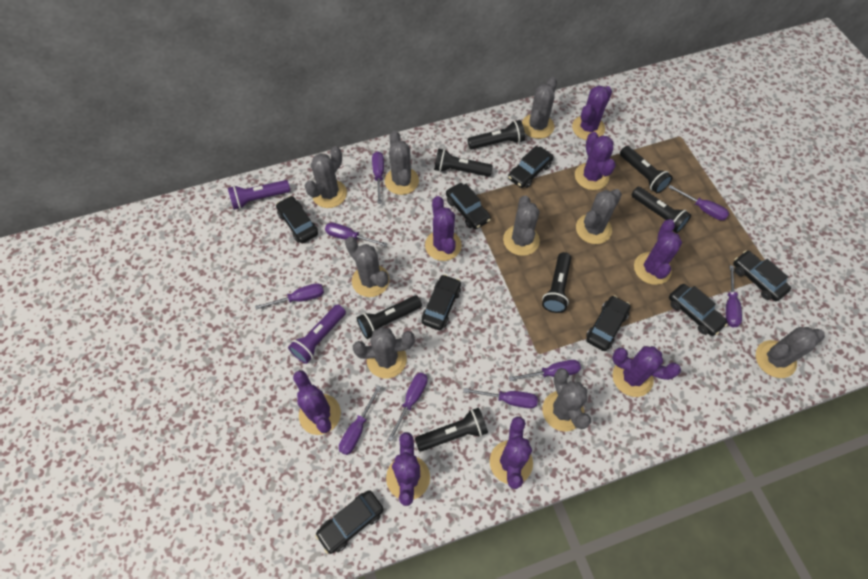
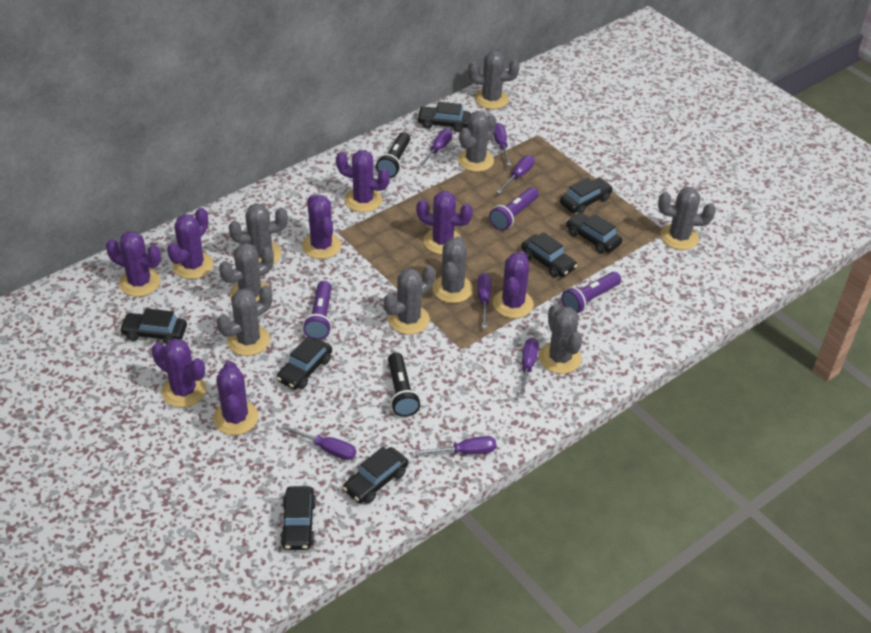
black flashlight: [357,296,422,339] [415,407,488,451] [434,148,493,177] [467,120,525,149] [542,252,571,313] [620,146,673,193] [631,187,691,233] = 7 -> [376,132,410,178] [388,352,420,417] = 2
purple flashlight: [228,180,290,210] [288,304,346,364] = 2 -> [303,281,332,340] [489,187,539,231] [561,272,621,313] = 3
purple screwdriver: [255,283,324,310] [325,223,388,247] [339,385,381,455] [372,151,384,204] [388,373,428,441] [463,388,538,409] [509,360,581,381] [668,185,729,220] [726,265,742,327] = 9 -> [281,425,356,460] [415,436,496,455] [418,129,452,168] [478,273,491,328] [493,123,511,166] [497,155,535,194] [518,338,539,398] = 7

